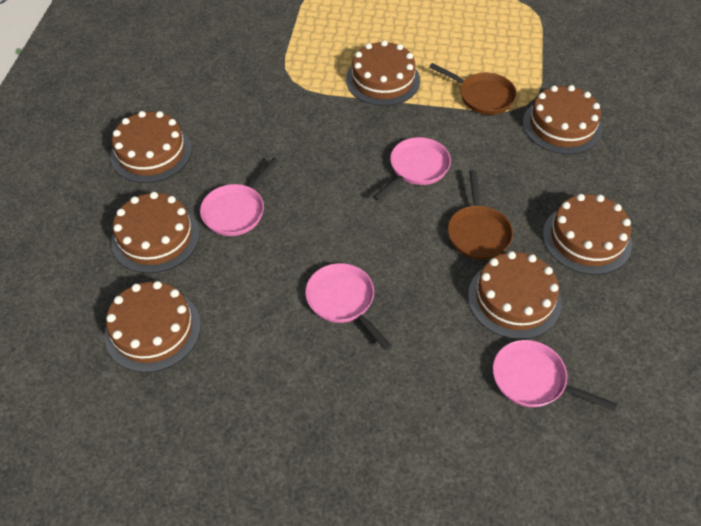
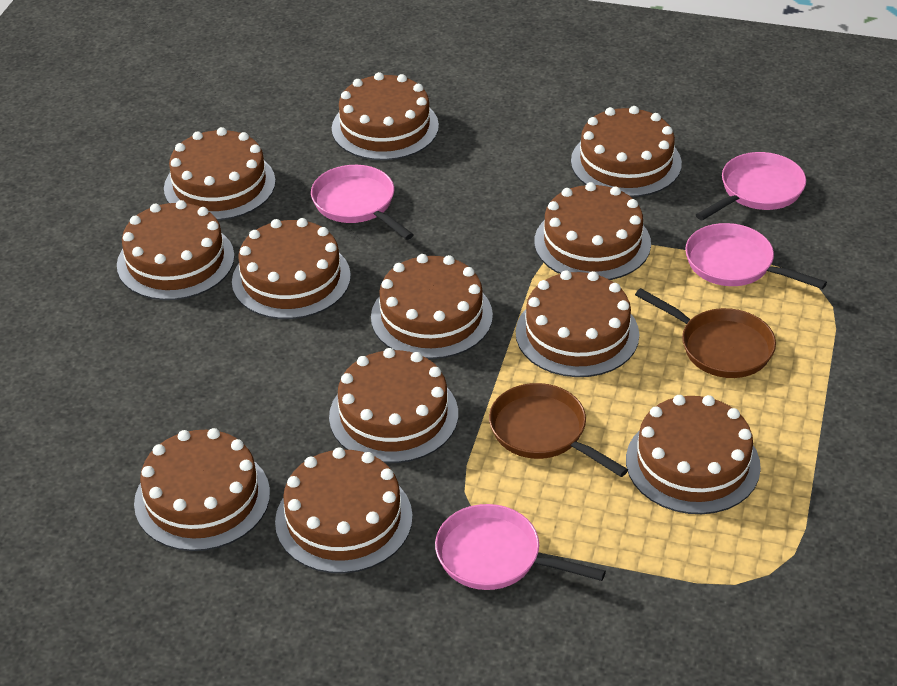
brown cake: [104,281,201,373] [110,111,192,183] [111,192,200,273] [346,40,420,106] [468,251,561,340] [523,85,602,154] [543,194,632,275] = 7 -> [117,200,235,300] [134,428,270,551] [164,127,276,220] [232,218,351,319] [275,447,413,573] [329,348,458,463] [332,72,439,160] [371,254,493,359] [516,270,639,377] [534,182,651,280] [571,106,682,197] [626,395,761,514] = 12

